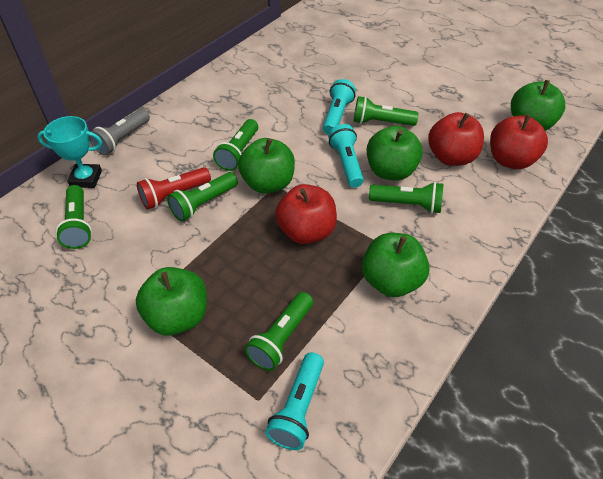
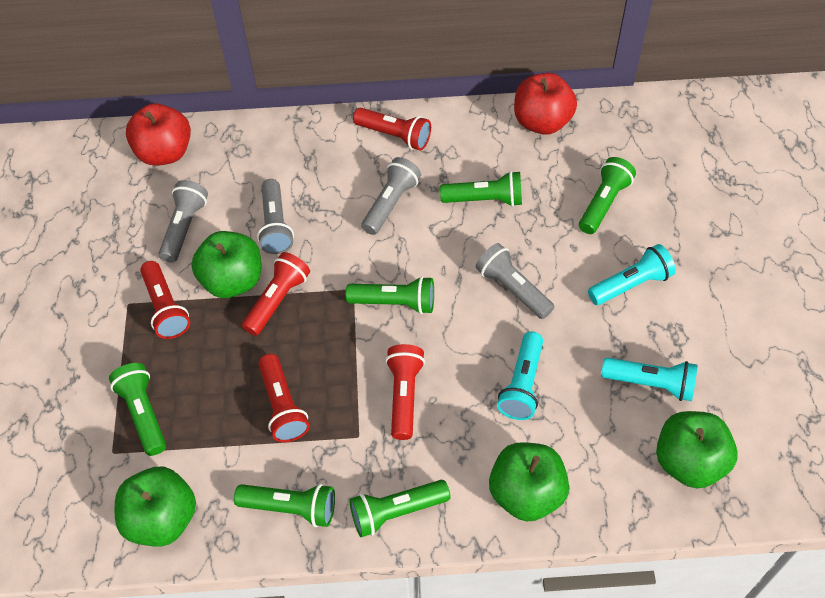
green apple: [136,267,207,336] [238,138,295,194] [362,233,430,297] [367,126,423,181] [511,80,565,131] = 5 -> [115,467,196,546] [191,231,261,298] [489,442,569,522] [656,411,738,488] = 4
grey flashlight: [89,109,150,155] = 1 -> [158,180,208,263] [257,179,294,254] [361,157,421,235] [476,243,554,319] = 4
red apple: [275,184,337,244] [428,112,484,166] [490,115,548,169] = 3 -> [126,103,191,166] [514,73,577,135] = 2
red flashlight: [137,167,211,210] = 1 -> [140,261,190,339] [242,252,310,336] [258,354,310,442] [353,108,431,150] [385,344,425,440] = 5
turquoise trophy: [37,116,102,188] = 1 -> none = 0

